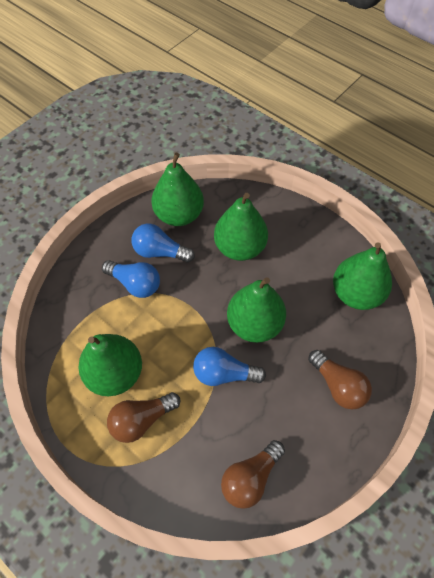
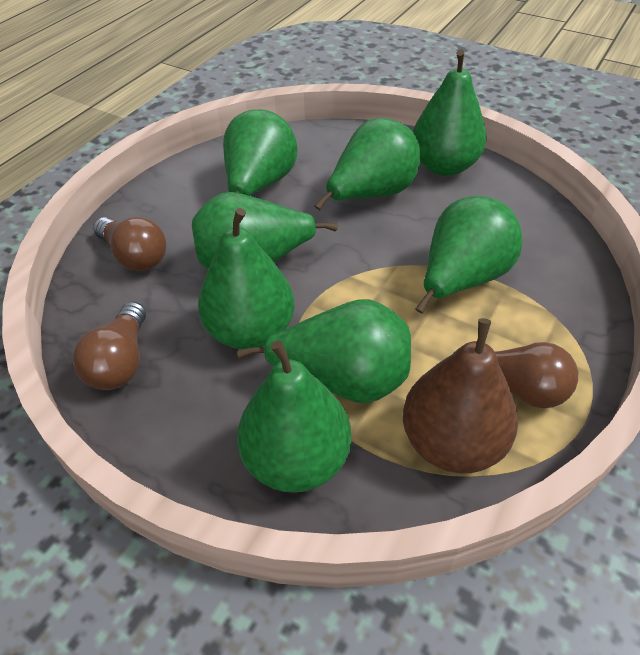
blue light bulb: [102,260,160,298] [131,223,195,262] [193,347,266,386] = 3 -> none = 0
brown pear: none = 0 -> [403,318,518,473] = 1
green pear: [78,334,142,396] [151,153,204,226] [214,193,268,261] [227,277,286,343] [333,243,392,310] = 5 -> [192,192,338,270] [198,208,295,349] [223,109,297,196] [237,299,411,403] [237,340,351,493] [315,118,420,210] [413,50,487,176] [415,196,523,314] = 8

